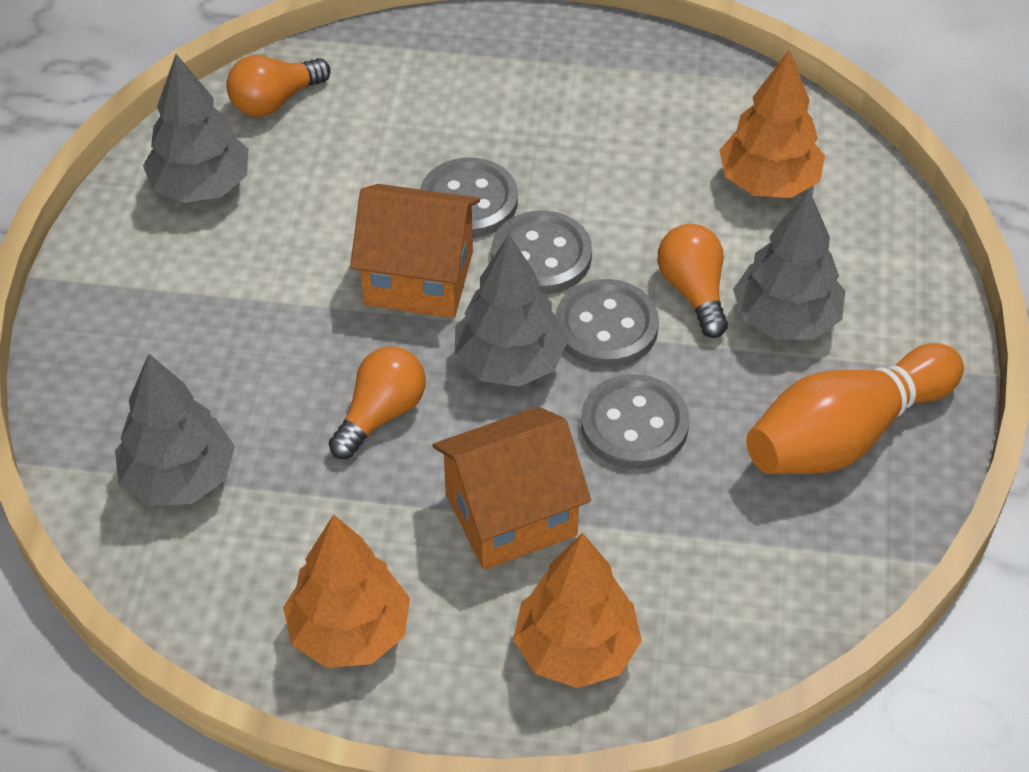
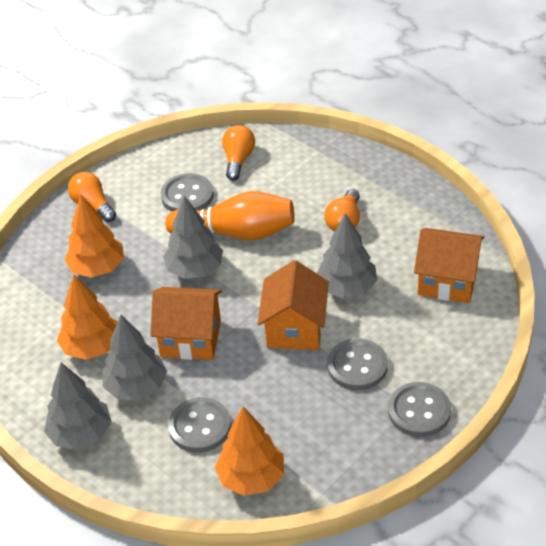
orange house: [350,184,480,318] [433,407,591,570] = 2 -> [150,287,222,360] [258,260,329,350] [414,228,484,303] = 3

